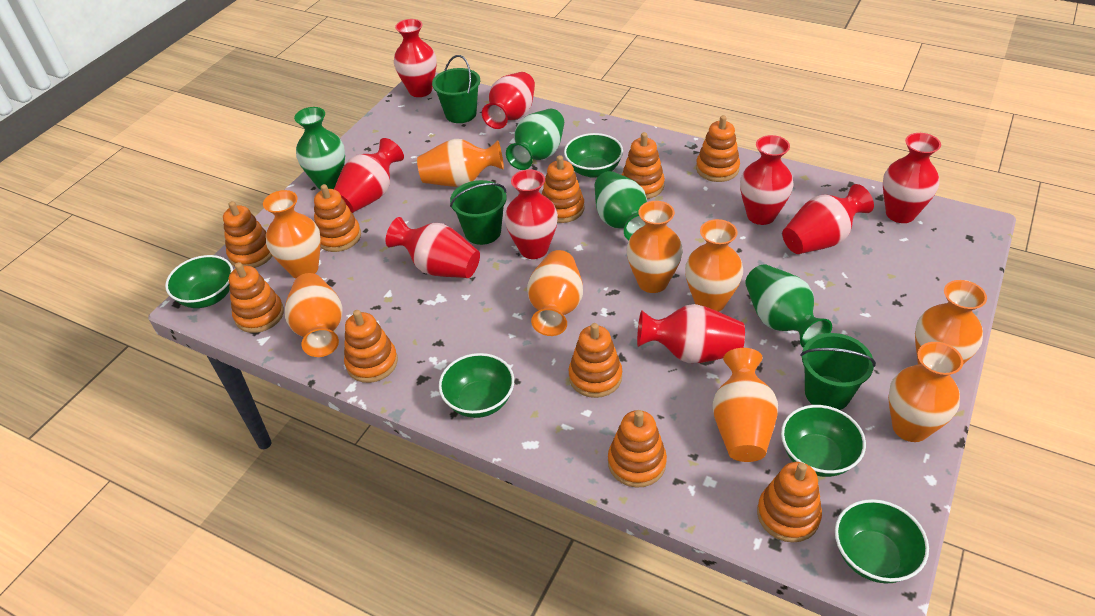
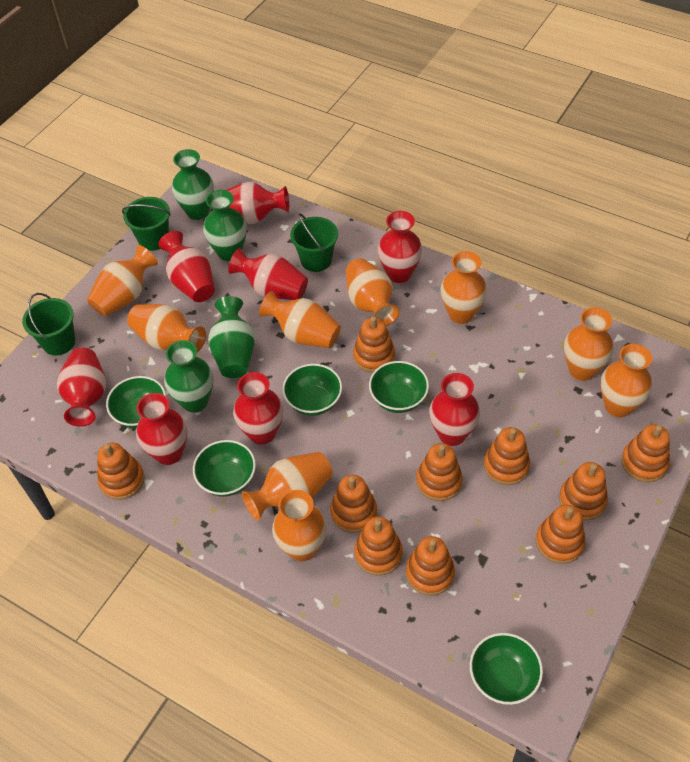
red vase: [334,138,404,213] [386,217,480,278] [394,19,437,97] [482,72,535,129] [505,170,558,259] [637,304,745,363] [740,135,793,225] [782,184,874,254] [883,133,941,223] = 9 -> [57,348,106,427] [136,393,187,465] [158,231,215,302] [226,182,289,224] [228,248,308,300] [233,372,283,445] [378,211,422,283] [429,373,480,446] = 8

